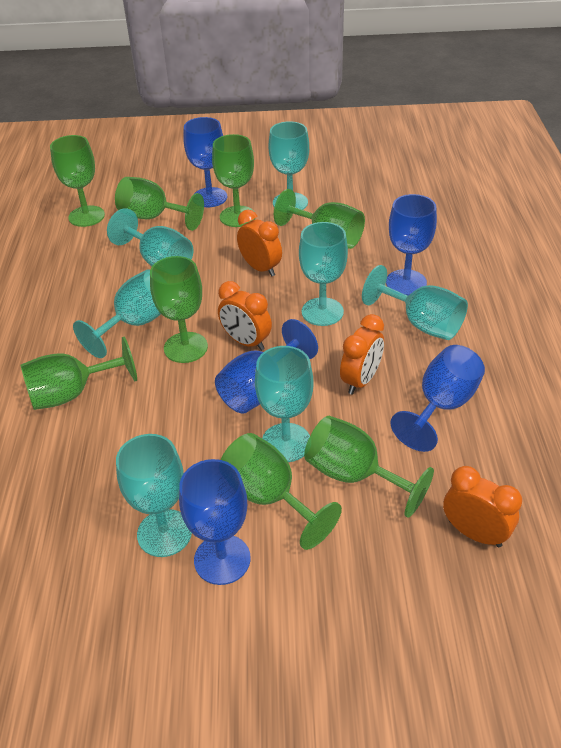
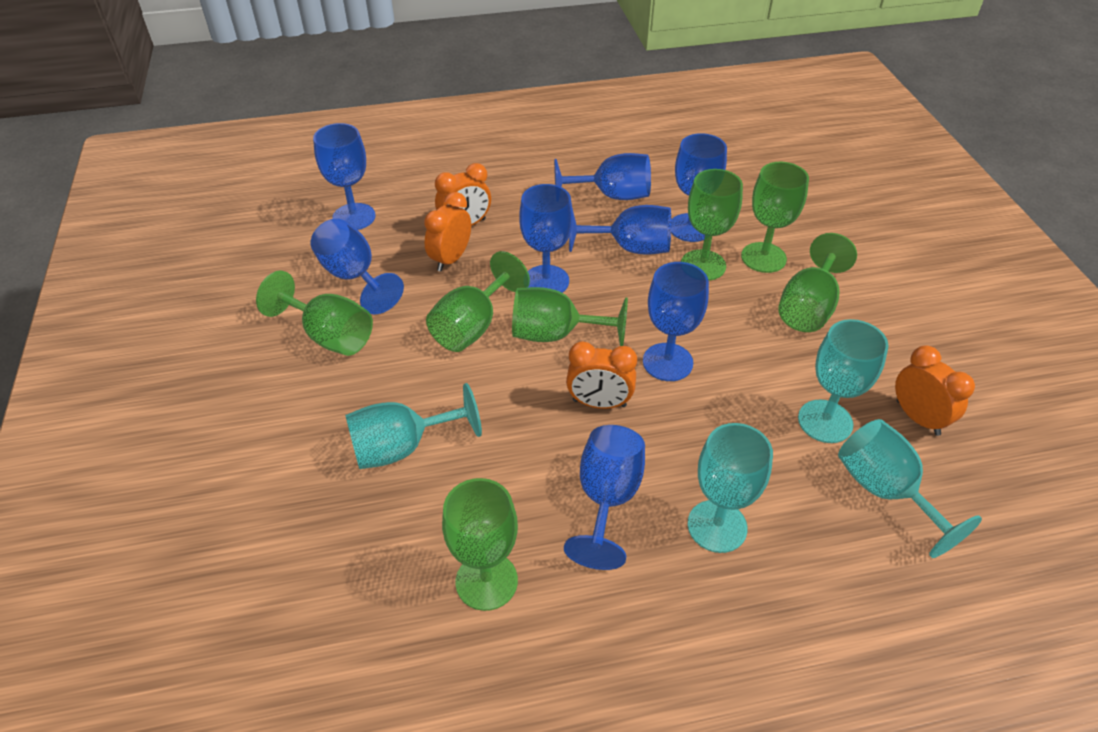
blue goblet: [179,459,251,585] [183,117,227,207] [215,319,318,414] [386,194,437,296] [390,345,485,452] = 5 -> [311,219,404,314] [313,123,375,230] [519,184,573,293] [554,153,651,200] [564,425,645,570] [569,205,671,255] [643,262,709,381] [671,133,727,242] = 8
green goblet: [21,337,137,410] [50,135,105,227] [115,177,204,231] [150,256,208,363] [212,134,255,227] [221,433,342,550] [274,189,365,249] [304,416,434,517] = 8 -> [256,271,373,356] [426,251,530,352] [442,478,518,611] [512,287,628,346] [681,169,743,281] [741,162,809,273] [778,233,857,332] = 7
turquoise goblet: [73,270,161,358] [107,208,193,266] [116,434,192,557] [255,346,313,462] [269,121,309,210] [299,222,348,326] [362,265,468,340] = 7 -> [345,383,482,469] [688,423,773,553] [798,319,888,443] [838,419,982,558] = 4

